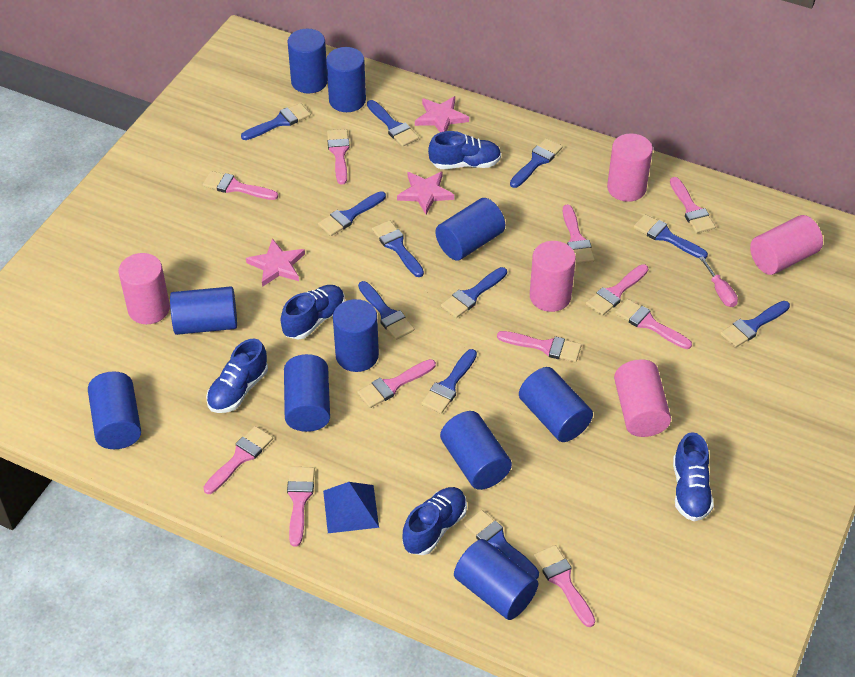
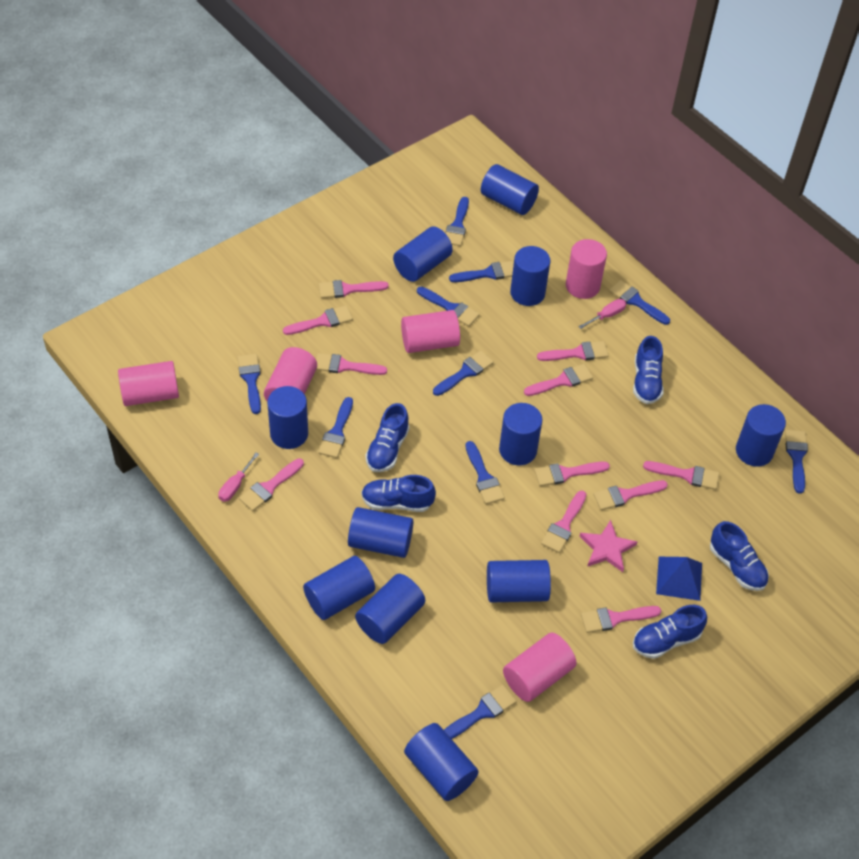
blue brush: [241,103,311,140] [318,191,386,236] [358,281,414,340] [367,100,419,147] [372,220,424,277] [421,349,477,414] [441,267,507,318] [464,510,539,579] [510,138,563,188] [634,214,708,259] [720,301,790,348] = 11 -> [237,354,261,414] [318,397,353,458] [417,287,480,326] [433,351,494,396] [444,685,517,739] [446,197,469,246] [449,261,514,282] [465,441,505,504] [609,280,670,325] [785,430,808,494] = 10
blue cylinder: [88,371,141,449] [170,286,237,335] [284,354,330,432] [288,29,328,94] [326,47,366,112] [333,299,379,372] [435,198,505,260] [440,411,512,490] [454,539,538,620] [519,367,593,442] = 10 -> [267,386,308,449] [303,556,375,620] [348,507,413,558] [355,574,425,644] [393,227,453,282] [404,723,479,801] [481,164,539,215] [487,560,551,602] [499,403,542,465] [510,246,550,306] [736,404,786,467] = 11
pink screwdriver: [699,256,738,307] = 1 -> [218,453,259,502] [578,299,626,329] = 2
pink star: [246,238,305,287] [397,171,454,214] [415,96,469,132] = 3 -> [579,520,637,572] = 1

